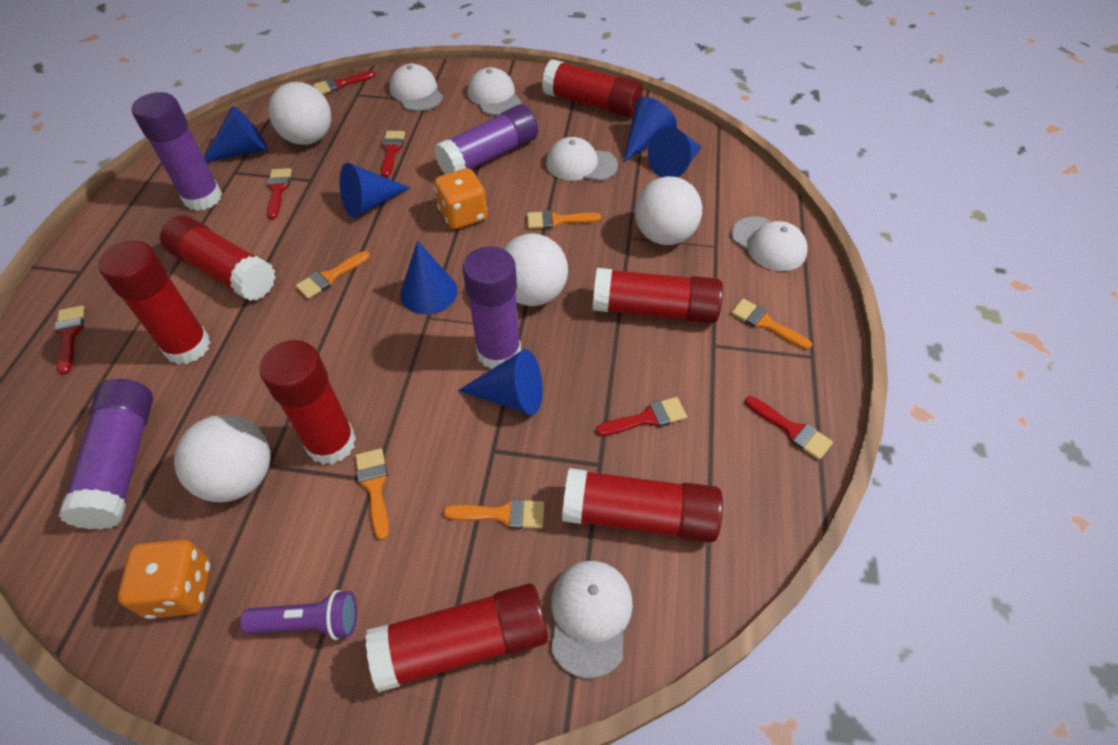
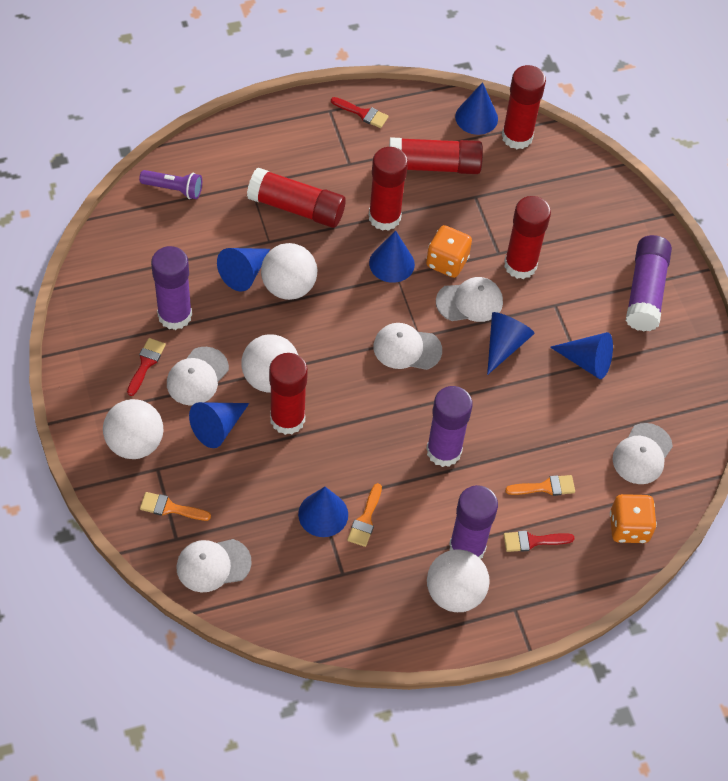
blue cone: [204,106,268,162] [340,163,410,218] [400,241,458,314] [458,349,543,415] [624,97,677,162] [648,127,701,178] = 6 -> [189,402,249,448] [217,248,270,291] [298,487,348,537] [369,230,415,283] [455,82,498,135] [487,312,535,375] [550,332,613,379] = 7
orange brush: [296,251,370,299] [355,448,389,540] [443,499,544,529] [527,210,601,229] [731,299,812,350] = 5 -> [140,492,211,521] [347,483,382,547] [505,475,575,496] = 3
red brush: [54,305,85,375] [267,168,292,219] [313,71,376,94] [381,131,405,177] [596,397,687,436] [745,396,833,460] = 6 -> [127,338,166,396] [331,97,389,128] [504,531,575,552] = 3
red glue stick: [99,240,211,364] [160,216,276,301] [259,340,356,465] [366,583,548,693] [542,59,643,117] [562,468,723,542] [593,268,723,324] = 7 -> [247,168,346,228] [269,353,308,435] [369,147,408,231] [389,137,483,174] [502,65,546,149] [504,196,551,279] = 6

